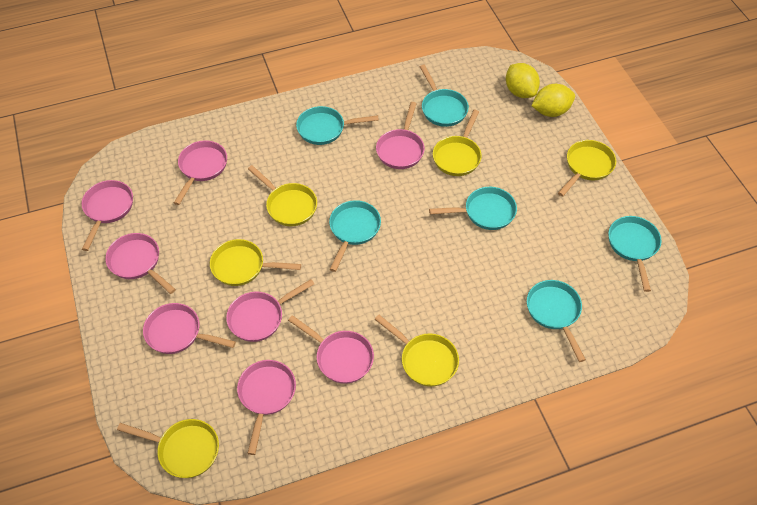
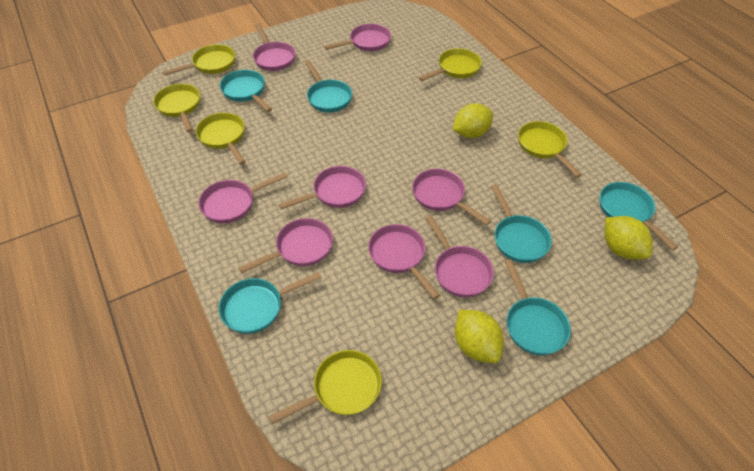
yellow lemon: [506,63,540,98] [531,84,575,117] = 2 -> [453,103,493,138] [455,310,504,363] [604,216,653,260] = 3

